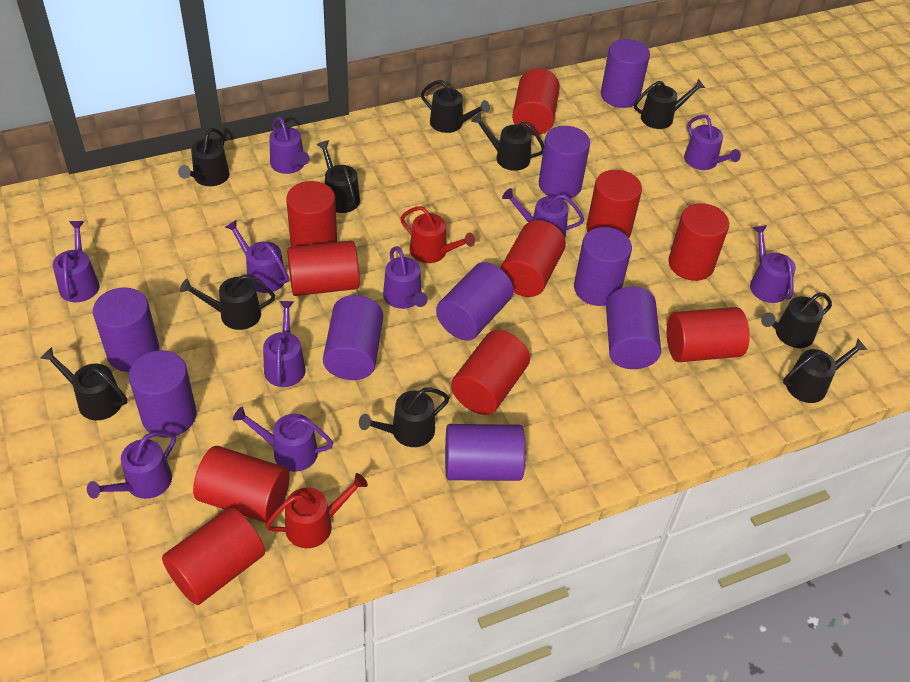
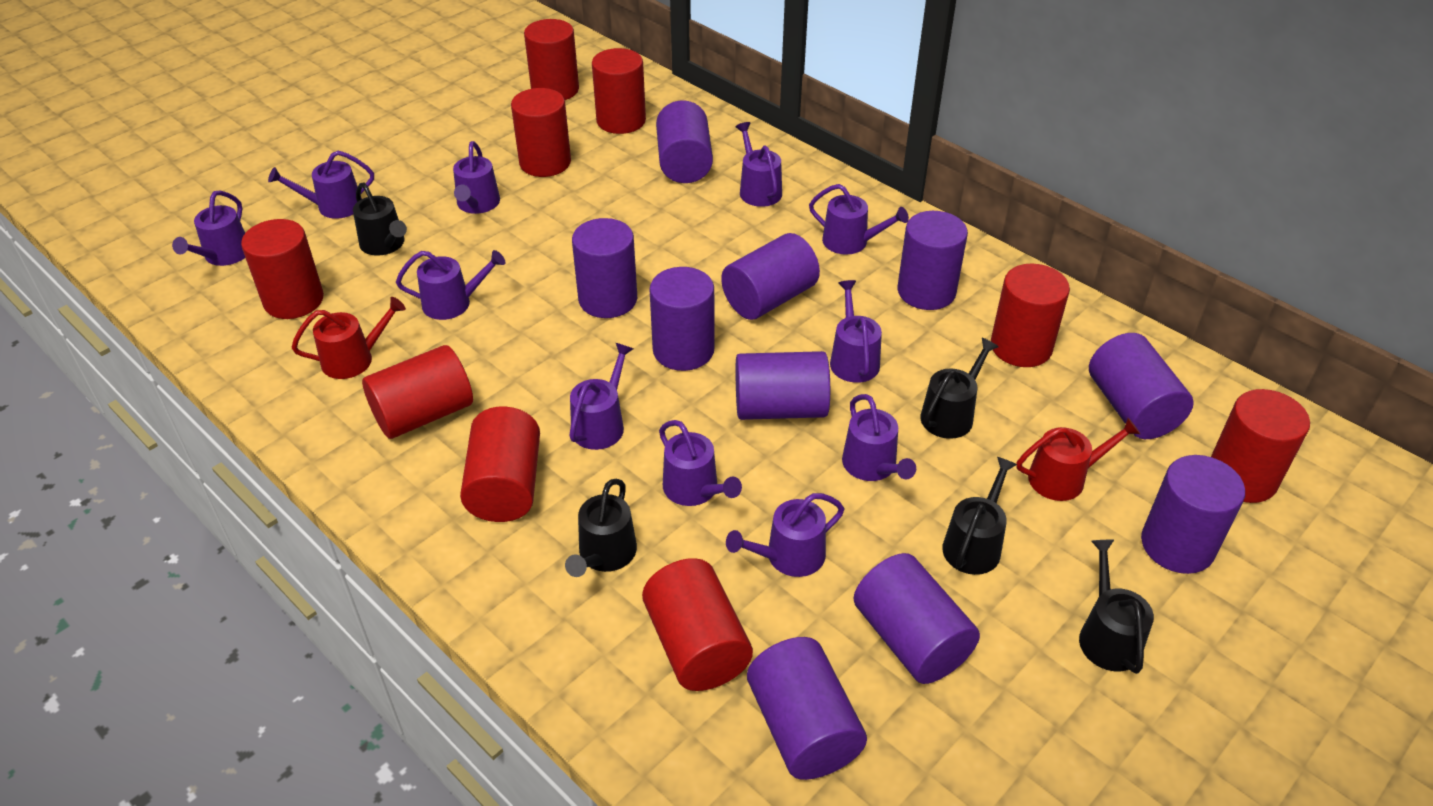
black watering can: [40,347,127,420] [178,128,230,186] [180,275,275,330] [317,140,360,213] [359,388,449,447] [421,80,490,133] [471,113,544,171] [634,78,705,129] [761,292,832,348] [783,339,868,403] = 10 -> [353,183,407,256] [565,479,637,577] [920,338,999,439] [942,457,1017,575] [1079,540,1154,674] = 5
purple cylinder: [93,288,160,372] [129,350,197,437] [323,295,383,380] [436,262,514,340] [445,424,525,481] [539,126,590,200] [574,227,632,306] [601,39,650,108] [606,286,661,369] = 9 -> [572,218,637,318] [649,267,714,371] [656,100,713,183] [721,233,820,320] [736,351,830,420] [747,637,867,780] [854,553,980,684] [898,211,968,310] [1089,333,1194,439] [1141,455,1245,574] = 10
purple watering can: [53,221,100,302] [87,432,176,499] [225,220,289,293] [233,407,333,472] [263,301,306,387] [269,116,309,174] [383,246,428,309] [502,188,584,237] [684,114,741,170] [750,225,796,303] = 10 -> [172,190,245,266] [268,151,374,219] [396,250,505,320] [453,141,500,214] [569,343,633,450] [659,420,742,506] [726,493,844,577] [736,122,782,207] [809,184,909,255] [830,280,882,383] [842,394,916,481] = 11
red cylinder: [162,507,265,605] [193,446,289,523] [286,181,337,247] [287,240,360,296] [451,330,530,415] [500,220,566,297] [512,68,560,135] [586,170,642,238] [667,307,750,362] [668,203,729,281] = 10 -> [241,219,324,319] [362,345,473,439] [460,406,540,522] [511,88,571,177] [524,19,579,100] [592,48,646,134] [642,558,753,691] [991,264,1070,367] [1211,389,1310,503] = 9

